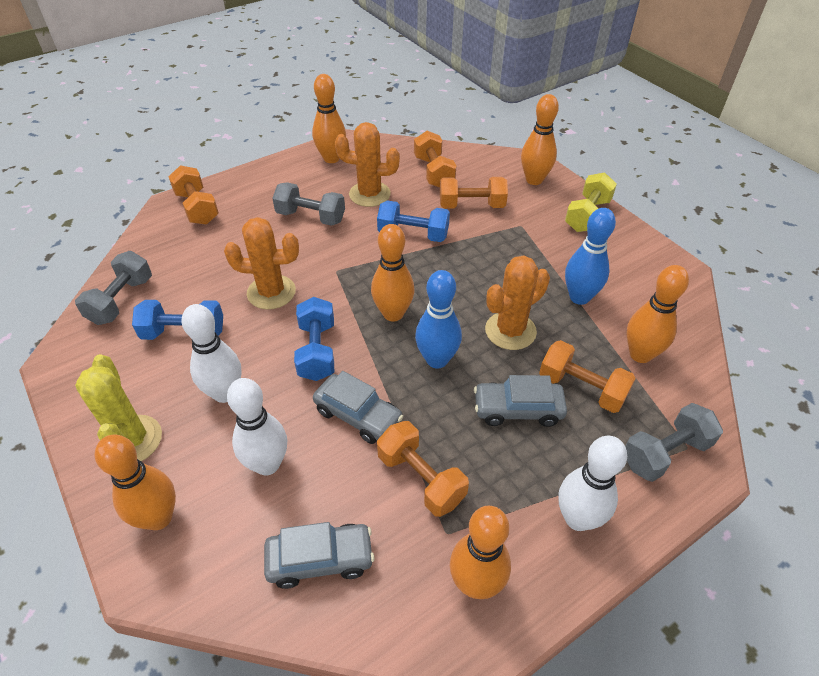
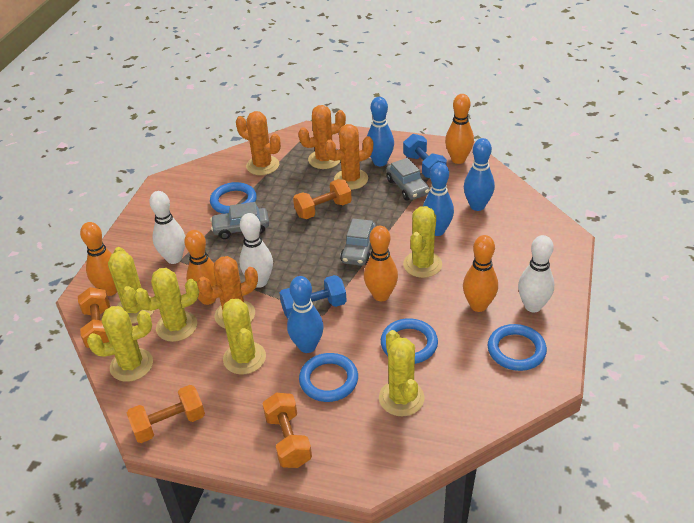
blue bowling pin: [415,270,462,369] [565,208,616,305] = 2 -> [287,276,324,353] [367,97,394,166] [423,162,454,236] [464,138,495,211] = 4
blue dumbbell: [132,300,223,340] [294,297,334,381] [377,201,450,242] = 3 -> [280,275,347,318] [403,134,447,178] = 2
blue ring: none = 0 -> [210,182,257,214] [299,353,358,402] [381,318,438,364] [488,324,547,371] = 4
grey dumbbell: [75,251,152,325] [272,182,345,226] [625,403,723,482] = 3 -> none = 0
orange bowling pin: [95,435,176,530] [312,74,346,163] [371,224,415,322] [450,506,511,599] [521,94,559,185] [626,265,689,363] = 6 -> [80,222,117,296] [184,230,216,305] [364,226,398,301] [445,94,474,164] [463,235,498,312] = 5
orange cactus: [224,217,299,309] [335,122,400,207] [485,256,550,350] = 3 -> [197,256,258,328] [236,111,281,175] [298,105,346,169] [325,124,373,190] = 4
orange dumbbell: [168,165,219,225] [377,421,469,517] [414,131,456,188] [440,177,508,209] [539,340,636,413] = 5 -> [78,287,110,348] [127,385,205,443] [262,393,312,468] [293,179,352,219] = 4
yellow cactus: [75,354,162,461] = 1 -> [87,306,153,382] [108,247,154,323] [134,268,199,342] [222,299,266,375] [379,330,425,416] [403,206,442,278] = 6
yellow dumbbell: [565,172,617,232] = 1 -> none = 0

